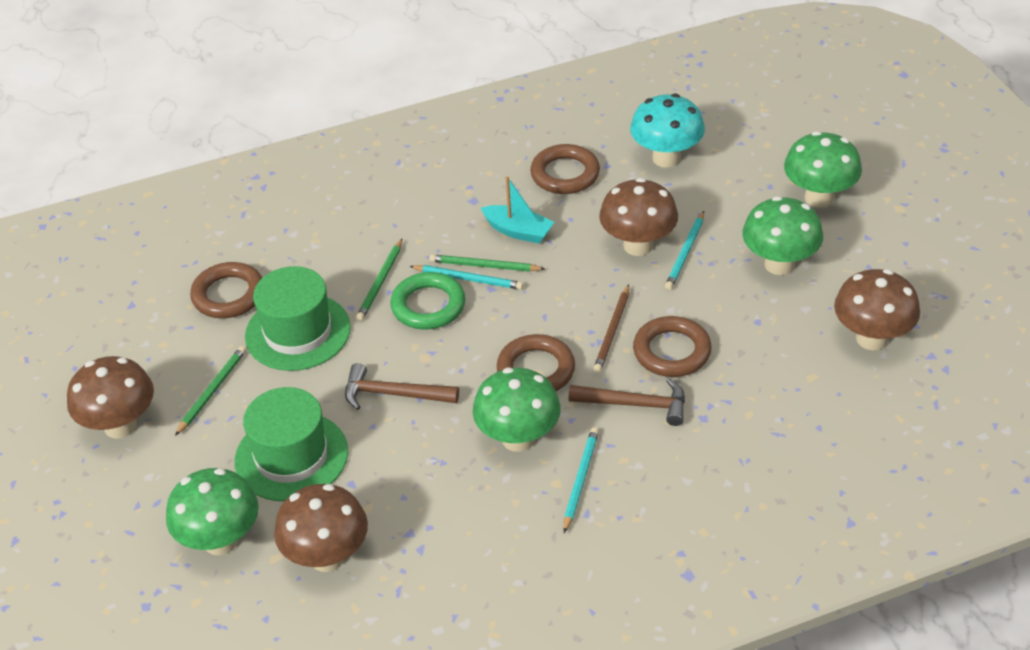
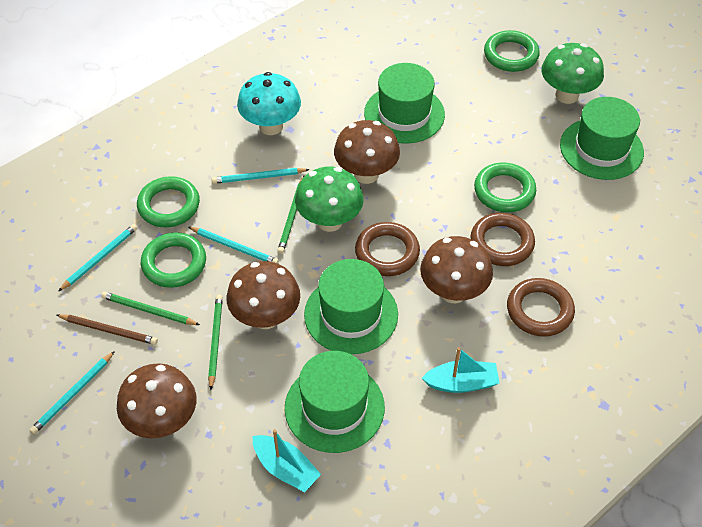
brown hammer: [345,363,459,410] [569,378,685,426] = 2 -> none = 0
brown ring: [190,262,262,318] [497,334,575,391] [530,144,600,194] [633,316,712,377] = 4 -> [355,222,420,276] [471,213,535,266] [507,278,575,337] = 3
green hat: [235,387,348,501] [245,266,351,371] = 2 -> [285,351,385,453] [304,259,398,354] [364,63,445,144] [560,97,644,180] = 4
green mushroom: [166,468,259,555] [473,368,561,452] [742,196,823,275] [784,131,862,208] = 4 -> [295,167,364,232] [542,43,604,104] = 2
green ring: [390,272,465,329] = 1 -> [137,176,200,227] [141,232,206,288] [474,163,536,212] [484,30,540,72] = 4
turquoise boat: [481,176,554,244] = 1 -> [252,429,321,492] [422,347,500,393] = 2
turquoise pencil: [410,265,523,290] [564,427,599,533] [665,211,704,290] = 3 -> [30,351,115,434] [59,224,137,291] [188,227,279,264] [212,168,310,184] = 4

